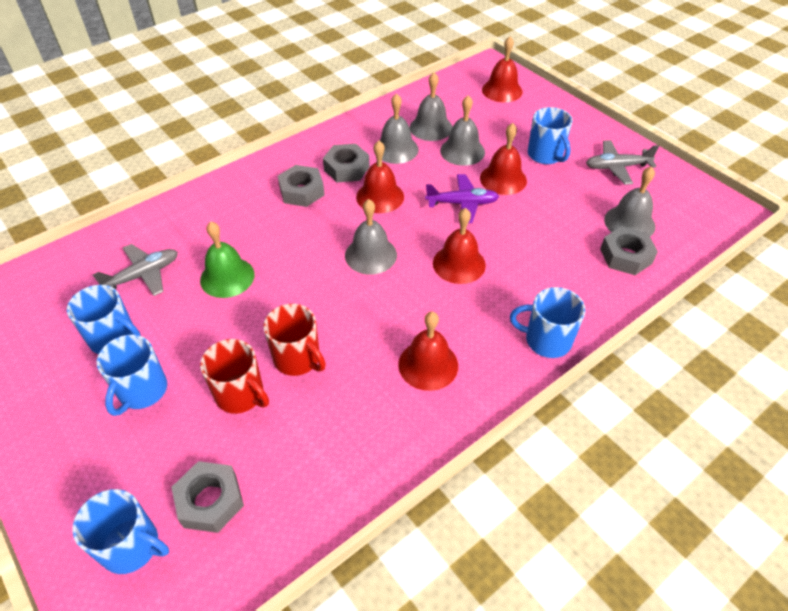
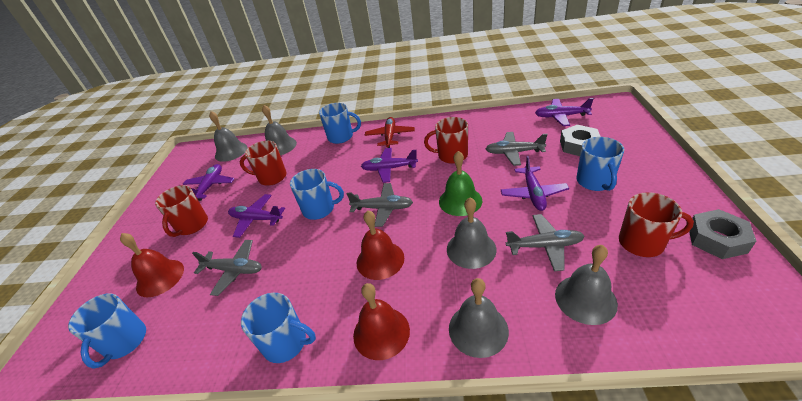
grey nut: [171,461,244,533] [278,165,324,207] [323,144,370,182] [600,226,658,275] = 4 -> [560,125,601,156] [689,209,756,259] = 2
grey plane: [93,244,178,296] [586,140,659,185] = 2 -> [192,240,262,296] [347,183,413,227] [486,132,548,166] [506,214,584,271] = 4
purple plane: [425,174,499,223] = 1 -> [183,164,235,201] [228,194,285,238] [361,148,418,183] [501,156,569,211] [535,98,594,126] = 5
red bell: [356,141,404,213] [398,312,458,391] [433,208,486,284] [480,123,527,195] [482,36,523,102] = 5 -> [120,233,184,297] [353,283,410,360] [357,210,404,280] = 3
red mug: [200,339,269,414] [263,304,326,376] = 2 -> [155,185,208,237] [240,141,286,186] [424,117,468,164] [619,192,694,257] = 4
red plane: none = 0 -> [365,117,415,148] = 1

